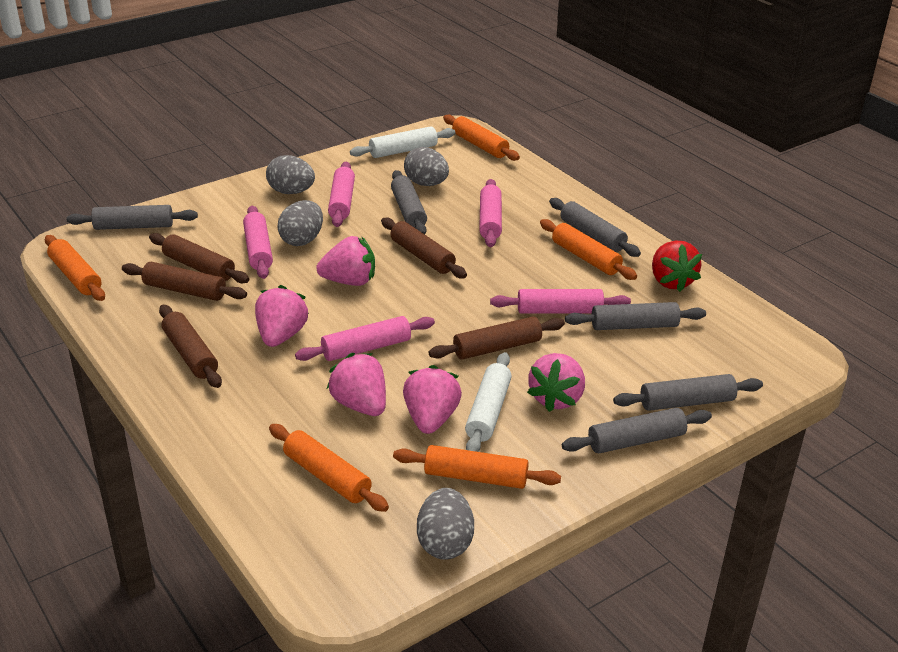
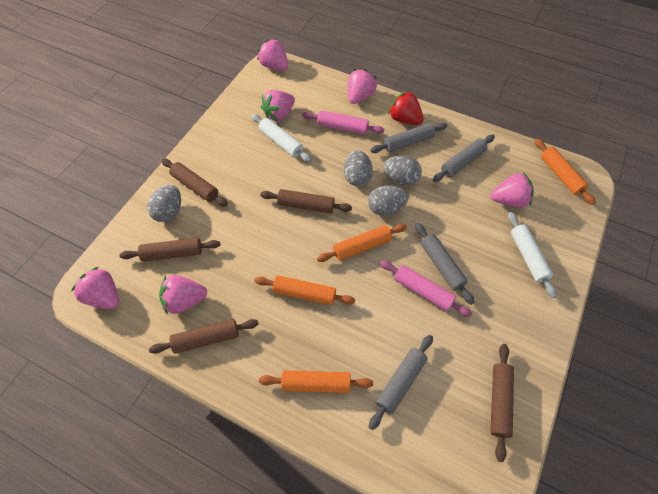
grey rolling pin: [66,205,198,230] [391,170,427,234] [549,198,641,257] [562,408,712,453] [565,302,706,330] [613,374,763,411] = 6 -> [369,335,433,430] [370,122,448,153] [415,223,474,305] [433,135,495,182] = 4
orange rolling pin: [45,235,105,301] [269,424,389,512] [393,445,561,489] [443,115,520,161] [540,219,637,280] = 5 -> [254,276,355,305] [259,371,373,393] [317,224,407,262] [535,139,596,205] = 4
pink rolling pin: [243,206,273,279] [295,316,435,361] [328,162,355,227] [479,179,502,247] [490,289,631,314] = 5 -> [302,110,384,135] [380,260,472,317] = 2
pink strawberry: [255,285,309,347] [316,236,375,286] [327,353,386,416] [403,365,462,434] [527,353,585,412] = 5 -> [71,266,119,309] [159,275,207,315] [257,39,288,71] [261,90,295,121] [348,69,377,104] [491,172,534,208] = 6

